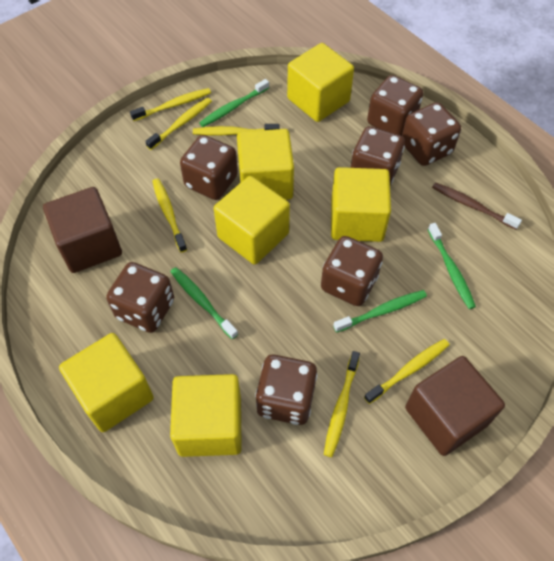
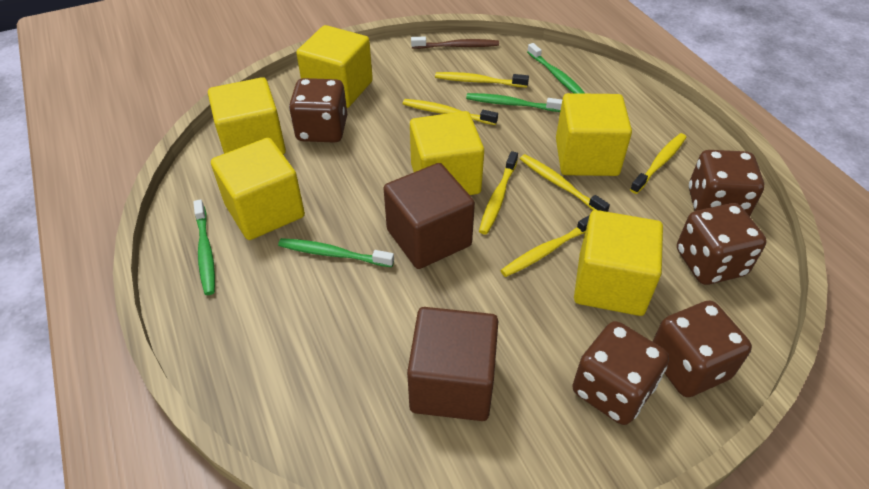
brown dice: [106,262,174,333] [180,135,238,200] [255,355,317,425] [321,236,383,306] [351,126,405,186] [367,75,423,136] [402,102,461,166] = 7 -> [289,78,347,143] [572,321,669,425] [652,300,752,397] [677,203,767,285] [689,150,764,216] = 5

